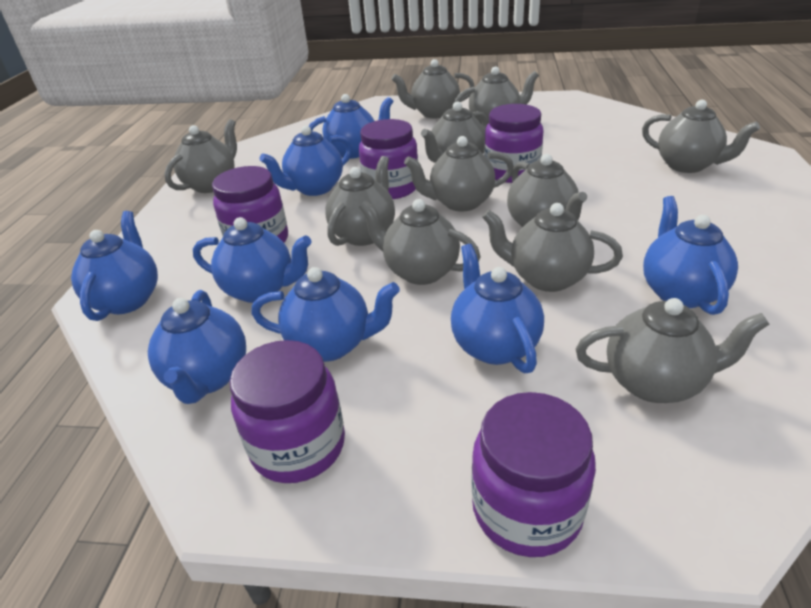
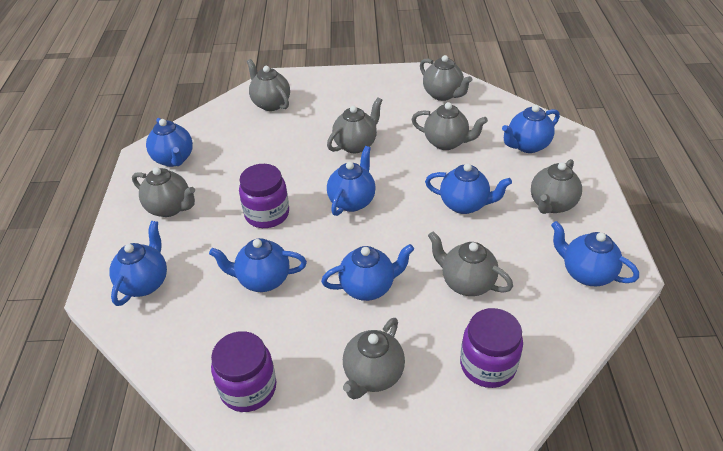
grey teapot: [164,119,237,193] [325,156,395,246] [359,199,481,285] [392,59,475,118] [404,136,514,211] [421,101,488,163] [454,66,539,125] [482,203,623,292] [507,154,587,227] [576,298,770,403] [642,100,760,173] = 11 -> [132,167,195,217] [247,59,290,111] [327,97,383,153] [343,318,405,399] [412,102,488,150] [420,55,473,101] [428,231,513,296] [531,159,582,214] = 8
purple jar: [212,166,288,242] [229,340,345,483] [359,119,418,199] [471,392,596,557] [484,104,544,183] = 5 -> [211,331,276,412] [239,164,289,228] [460,308,523,388] = 3

